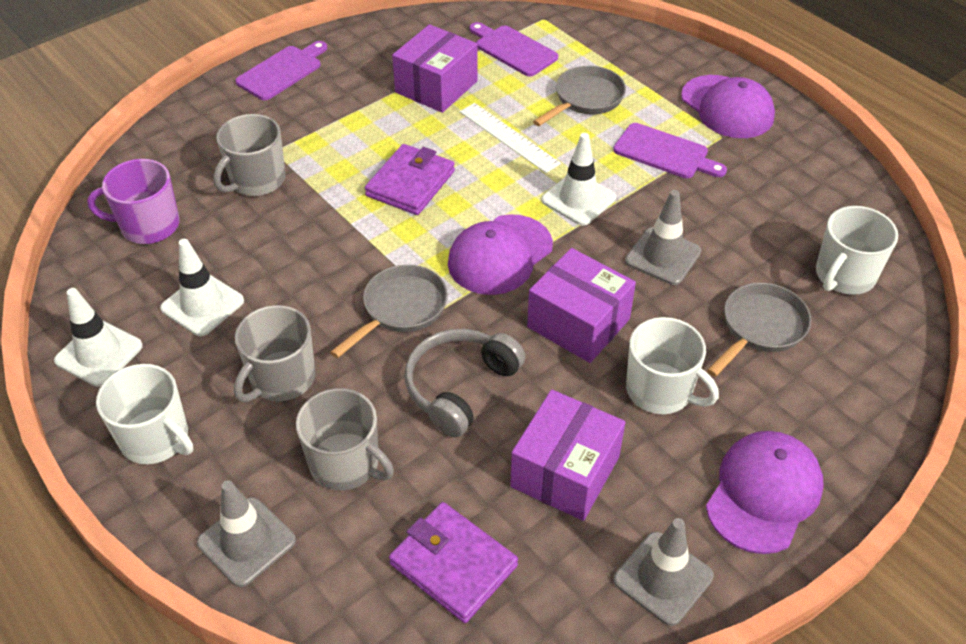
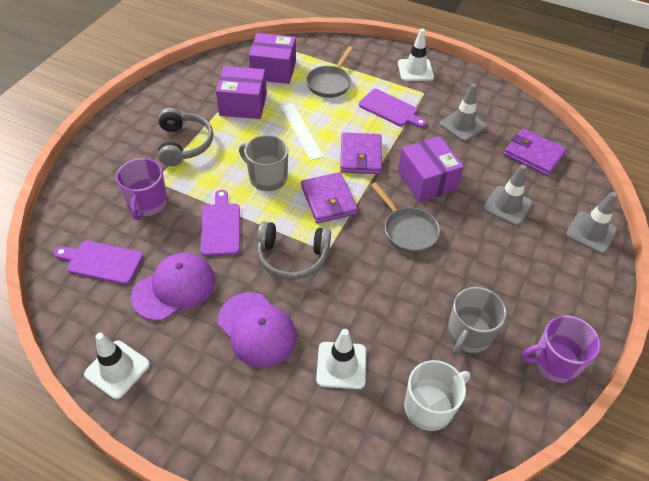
grey headphones: [405,329,526,437] = 1 -> [158,108,213,166] [257,221,331,280] = 2
grey mug: [213,114,286,196] [234,305,316,402] [296,388,394,490] = 3 -> [239,135,288,191] [447,287,507,355] = 2
grey pan: [330,265,448,358] [533,66,626,126] [707,283,811,377] = 3 -> [306,47,353,98] [371,182,440,253] = 2
purple cap: [448,214,553,295] [681,75,775,138] [706,431,824,554] = 3 -> [131,253,215,321] [218,292,296,367] = 2
purple mug: [87,159,179,244] = 1 -> [116,158,168,220] [521,316,601,383] = 2
purple wallet: [365,144,455,215] [389,502,518,623] = 2 -> [301,172,358,223] [340,132,382,174] [504,129,567,176] = 3
white mug: [96,364,193,464] [626,317,719,414] [816,206,898,295] = 3 -> [404,360,470,431] = 1

